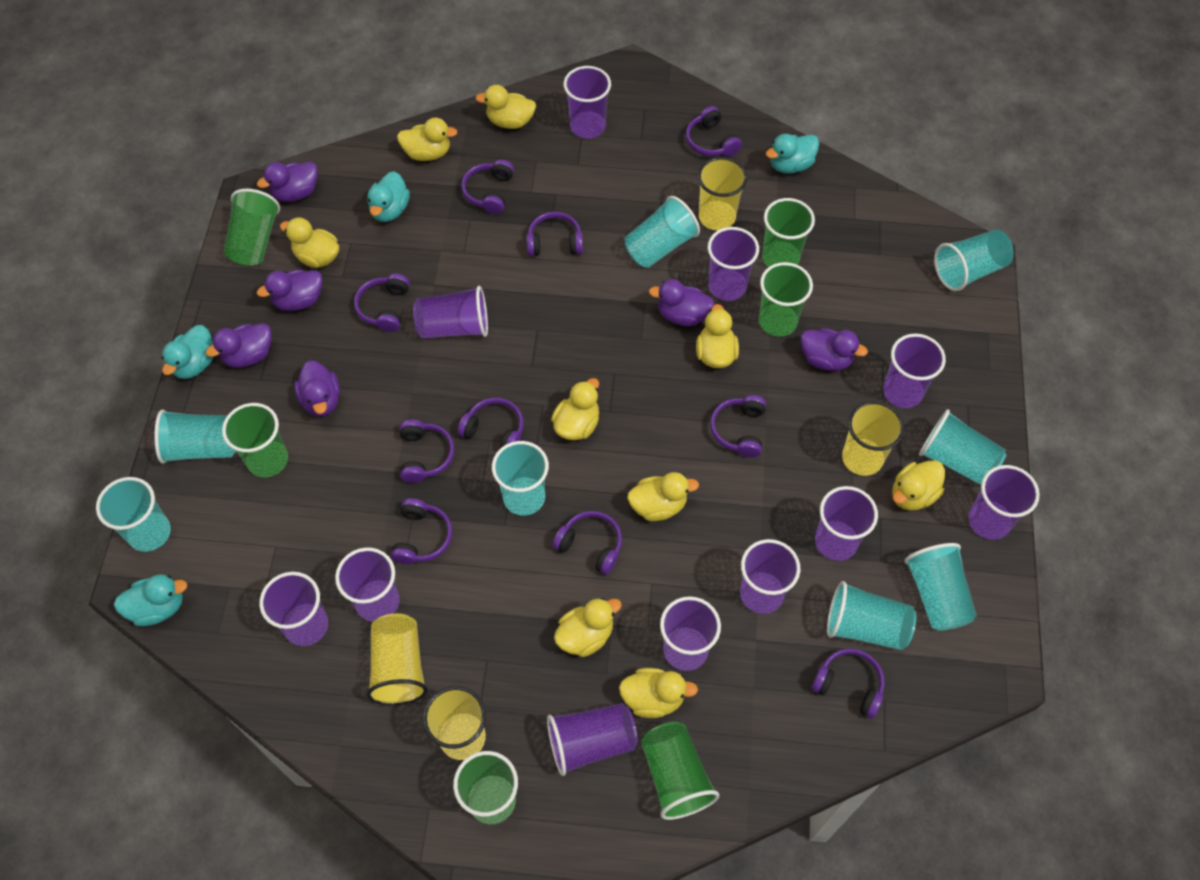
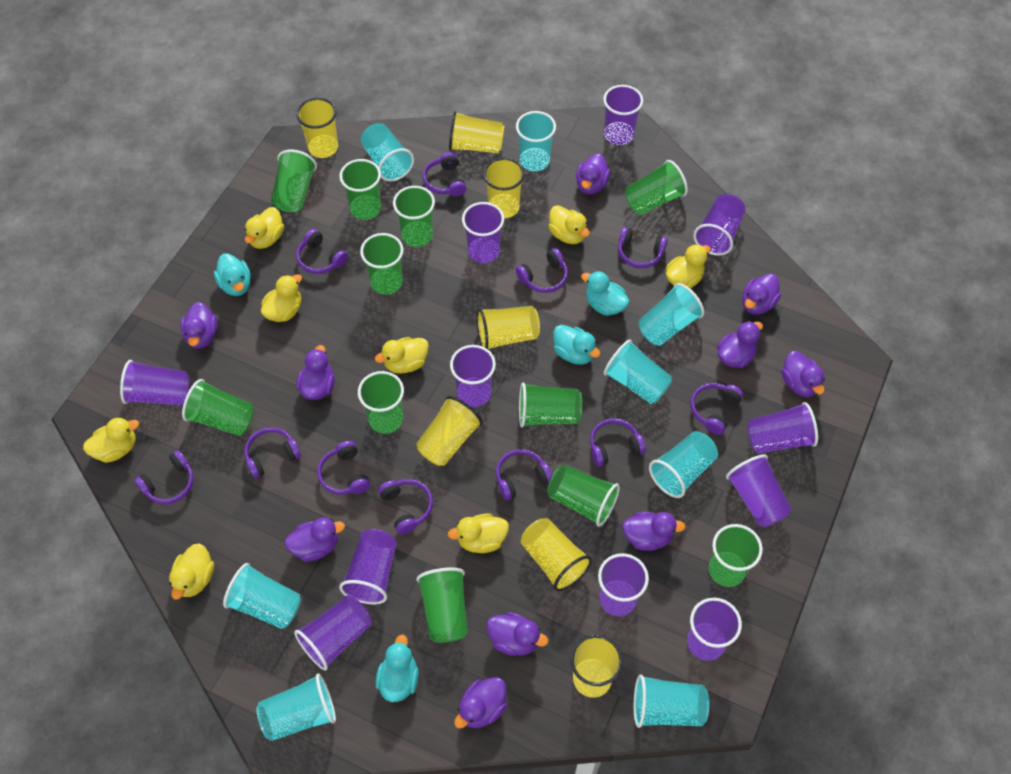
green cup: [222,403,288,477] [224,189,280,266] [453,751,518,824] [641,722,719,820] [759,262,813,337] [762,198,815,267] = 6 -> [182,379,254,436] [271,149,317,212] [339,159,381,220] [358,371,404,434] [360,233,404,295] [393,186,435,247] [416,568,468,643] [519,382,582,427] [547,464,620,527] [625,160,688,215] [709,524,763,587] = 11
purple duck: [206,323,272,368] [257,162,318,202] [257,270,322,311] [294,360,340,417] [649,279,714,326] [801,328,868,371] = 6 -> [181,302,217,349] [284,517,345,562] [297,345,335,400] [454,677,507,729] [487,612,548,656] [576,153,610,194] [622,512,686,551] [717,321,763,368] [742,274,781,315] [781,351,825,397] = 10
purple headphones: [354,274,410,332] [391,498,452,564] [400,420,455,483] [458,398,524,448] [461,160,514,214] [527,212,583,256] [553,511,622,575] [686,106,742,157] [710,395,766,457] [811,648,885,719] = 10 -> [134,450,194,504] [244,427,301,478] [296,229,348,274] [317,441,370,494] [378,479,433,535] [422,152,466,197] [496,449,552,500] [516,248,568,293] [590,418,646,467] [618,227,668,268] [690,383,743,435] = 11
yellow cup: [367,614,428,705] [423,686,486,760] [698,157,748,230] [842,401,905,476] = 4 -> [296,98,338,158] [416,396,483,466] [449,111,504,153] [476,306,540,349] [483,158,525,219] [521,518,592,591] [570,635,623,698] = 7
yellow duck: [280,217,339,268] [397,118,458,161] [475,85,536,129] [551,378,599,440] [554,598,622,657] [619,668,698,718] [627,472,699,521] [696,304,739,368] [892,460,945,511] = 9 -> [83,417,139,463] [169,543,214,600] [245,207,284,249] [261,274,302,322] [375,337,429,374] [448,513,509,553] [548,205,590,244] [666,244,711,288] = 8

